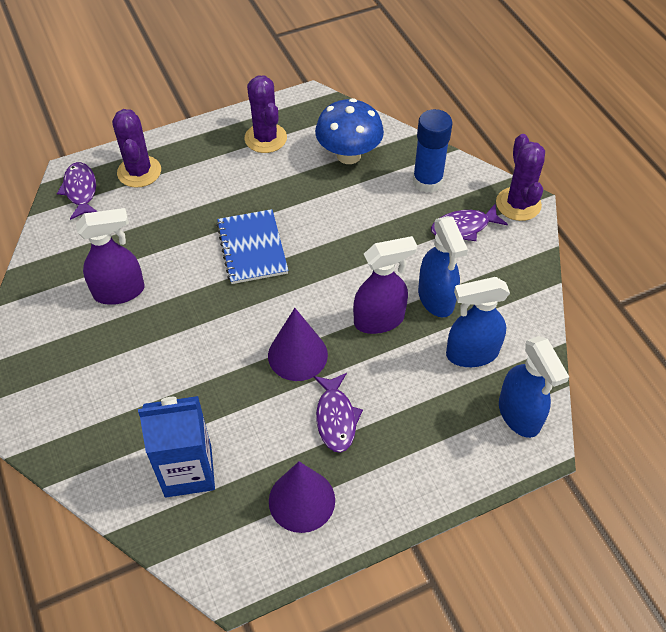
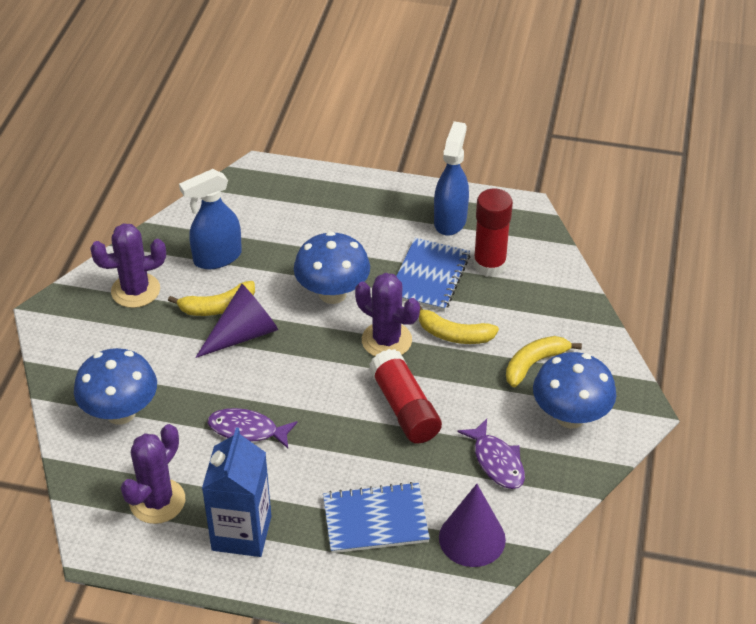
blue glue stick: [413,109,453,193] = 1 -> none = 0
blue mushroom: [315,98,384,164] = 1 -> [74,348,157,425] [294,231,370,304] [533,352,617,428] = 3
blue notebook: [216,209,289,284] = 1 -> [323,482,430,553] [396,238,470,311] = 2
blue spray bottle: [418,216,468,317] [446,277,510,367] [499,336,569,438] = 3 -> [179,169,242,269] [434,121,469,236] = 2
purple fish: [57,162,98,220] [313,373,363,453] [431,204,508,241] = 3 -> [208,408,297,449] [457,419,525,489] = 2
purple spray bottle: [76,208,144,305] [353,236,417,334] = 2 -> none = 0
red glue stick: none = 0 -> [369,349,442,444] [473,188,513,277] = 2
yellow banana: none = 0 -> [168,281,255,316] [419,306,499,344] [506,336,582,387] = 3

